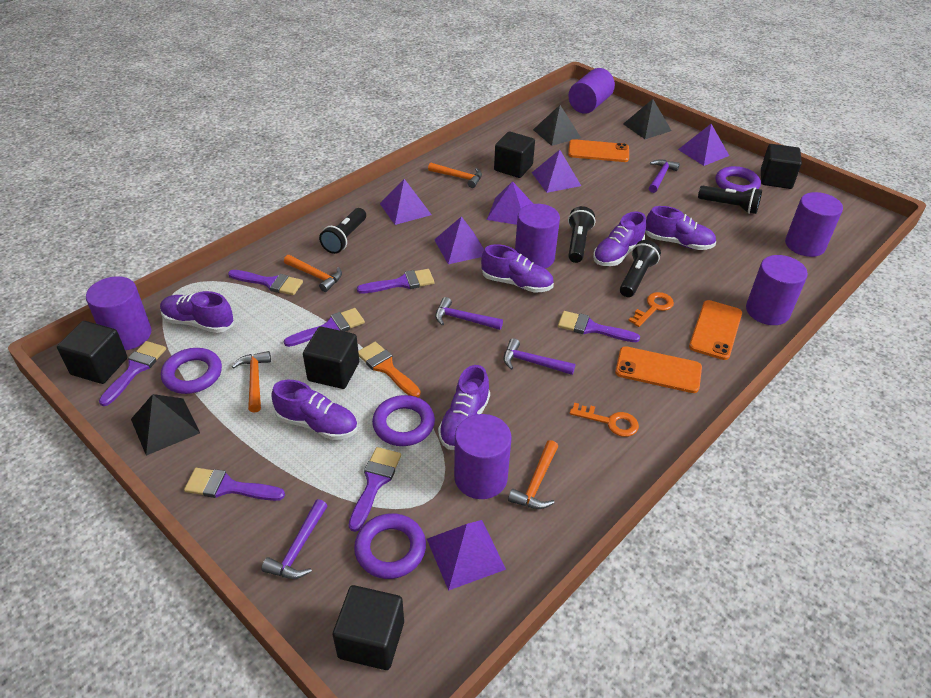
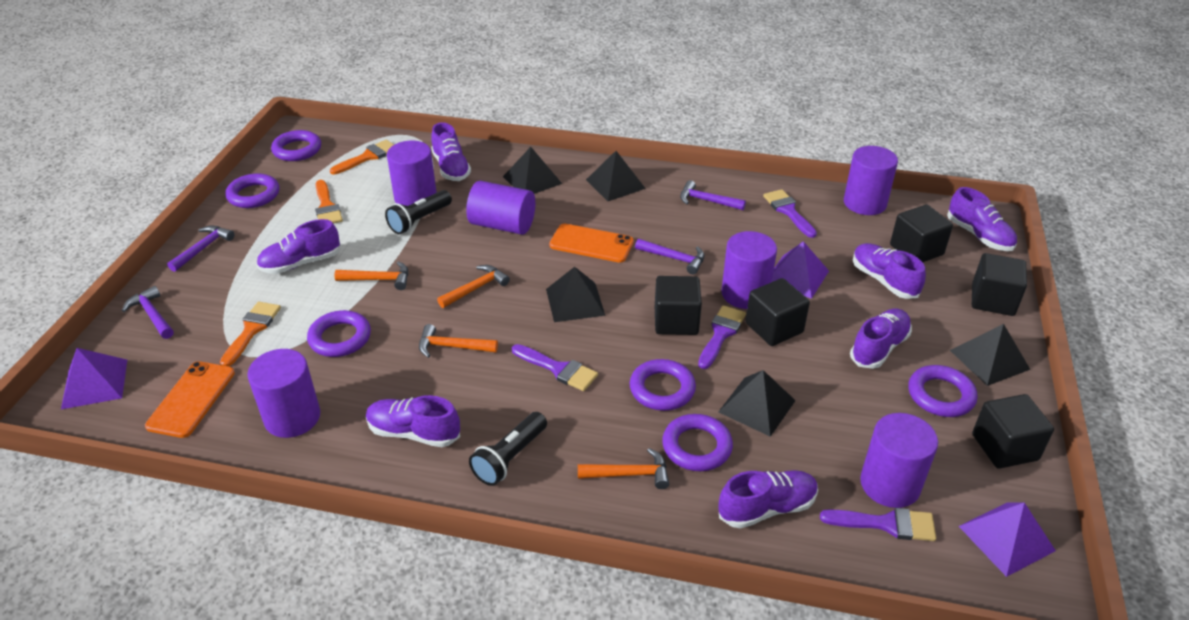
black flashlight: [319,208,366,254] [568,206,595,263] [620,240,661,297] [698,186,762,214] = 4 -> [385,190,452,234] [469,412,547,486] = 2
black pyramid: [131,394,200,456] [533,105,581,146] [623,99,672,139] = 3 -> [503,147,562,194] [546,267,605,322] [586,151,646,201] [718,370,796,437] [950,324,1030,386] = 5
orange brush: [358,342,421,397] = 1 -> [220,302,281,367] [315,180,343,224] [330,140,394,175] = 3
orange key: [570,403,639,437] [628,292,674,327] = 2 -> none = 0
orange phone: [568,139,629,162] [615,346,702,393] [689,300,742,360] = 3 -> [145,361,235,438] [549,224,634,263] = 2
purple brush: [99,341,166,406] [184,468,285,501] [228,270,303,295] [284,308,365,347] [348,447,401,532] [357,269,434,294] [558,311,640,342] = 7 -> [512,344,598,391] [698,305,746,369] [763,189,817,238] [820,508,936,541] = 4
purple pyramid: [380,179,432,225] [427,520,506,591] [434,216,484,264] [487,181,533,225] [532,150,581,193] [678,124,729,166] = 6 -> [61,348,127,409] [772,241,829,299] [959,502,1056,577] = 3
purple ring: [161,348,222,394] [354,513,426,579] [372,395,435,446] [715,166,761,192] = 4 -> [226,173,279,208] [271,130,321,161] [307,310,371,357] [630,359,696,411] [662,414,733,471] [908,365,978,417] = 6
purple shoe: [160,291,234,333] [271,380,358,440] [438,365,490,450] [481,244,554,293] [593,211,646,266] [645,206,716,250] = 6 -> [256,219,340,274] [366,395,460,447] [431,122,471,181] [719,470,818,529] [850,309,912,369] [853,243,926,299] [947,187,1017,251] = 7

